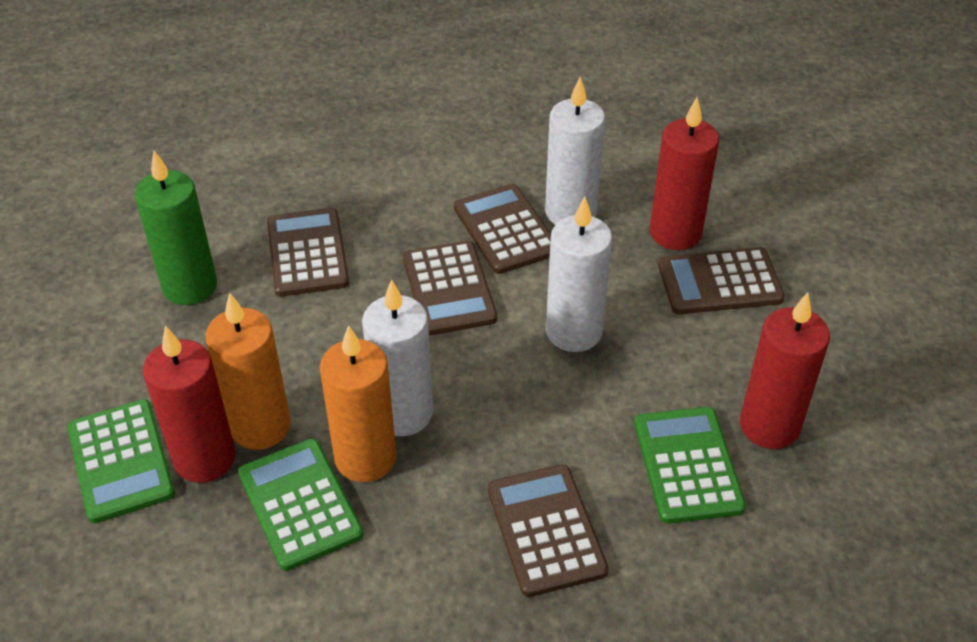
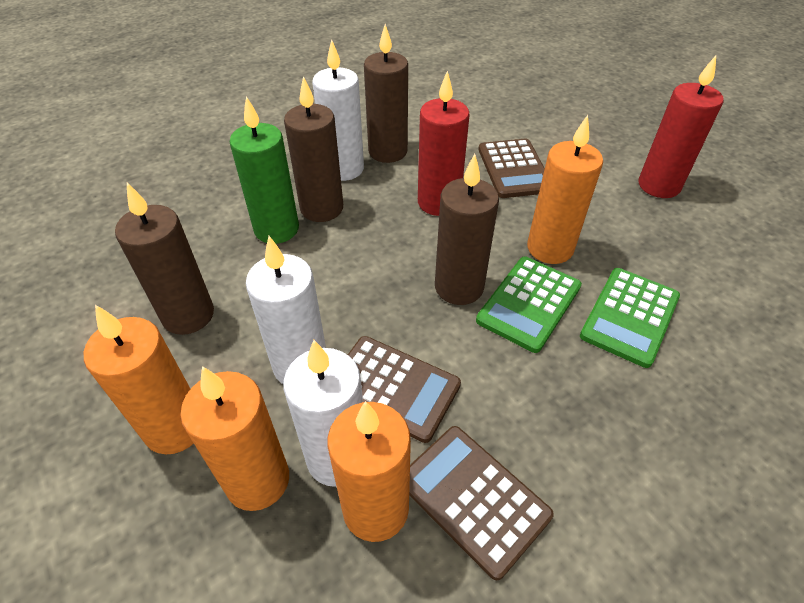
brown calculator: [267,208,349,297] [403,241,497,336] [454,184,551,274] [488,464,609,597] [658,247,785,314] = 5 -> [348,336,461,443] [409,426,554,580] [478,138,545,198] = 3
brown candle: none = 0 -> [115,183,214,335] [284,76,343,222] [364,24,408,163] [435,154,499,305] = 4
green calculator: [68,399,175,523] [238,438,364,571] [634,407,746,524] = 3 -> [476,257,582,353] [580,268,680,368] = 2
orange candle: [206,292,291,450] [320,325,396,482] = 2 -> [84,305,194,454] [180,366,289,511] [327,401,411,542] [527,115,603,264] = 4
red candle: [143,326,236,483] [649,98,719,250] [740,292,830,449] = 3 -> [418,71,470,216] [639,56,724,198] = 2

